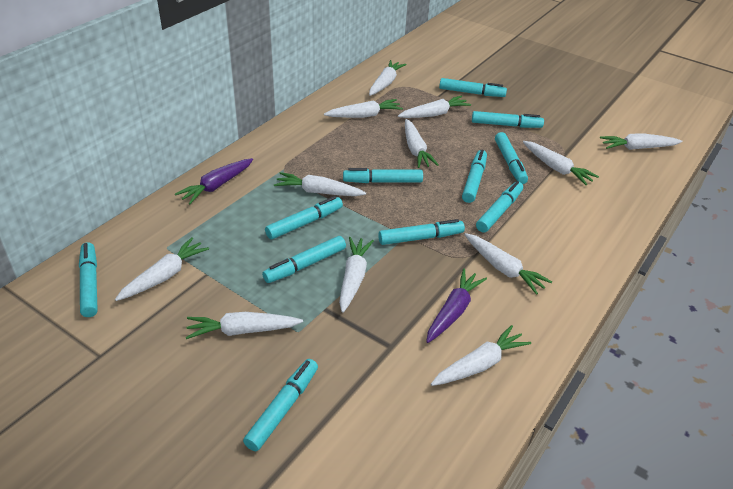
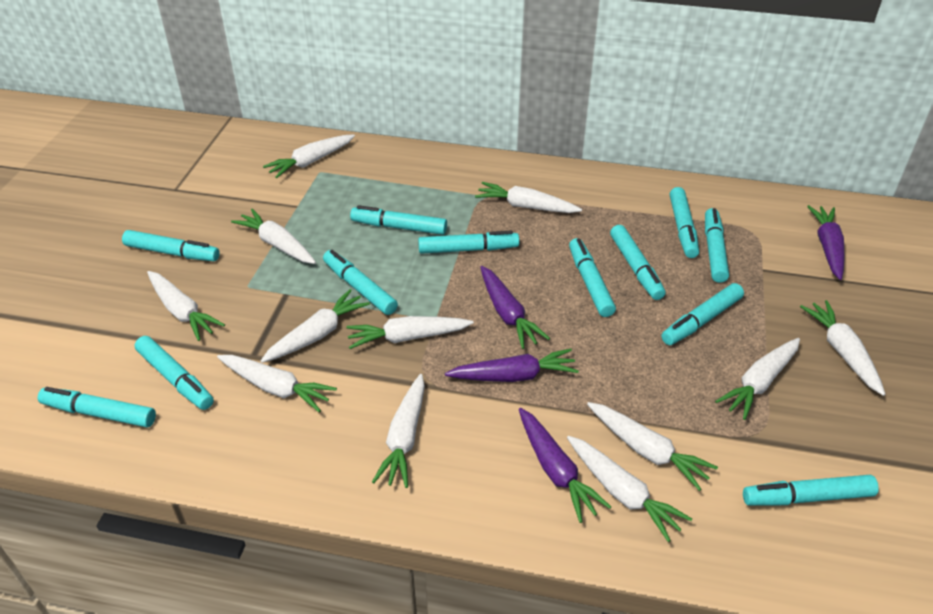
purple carrot: [175,158,253,204] [426,269,487,343] = 2 -> [445,348,579,382] [480,266,550,349] [519,408,611,523] [807,205,845,280] = 4
turquoise marker: [79,242,98,317] [243,359,318,451] [262,236,346,283] [265,196,343,239] [343,168,423,183] [378,219,465,245] [439,78,507,97] [462,149,487,203] [472,111,544,128] [476,181,523,233] [495,132,528,184] = 11 -> [38,387,156,428] [122,230,220,261] [135,336,214,410] [323,250,398,315] [350,205,447,235] [418,231,519,254] [569,238,616,317] [610,225,666,300] [662,283,744,345] [670,187,699,258] [705,208,729,283] [743,475,879,506] = 12

